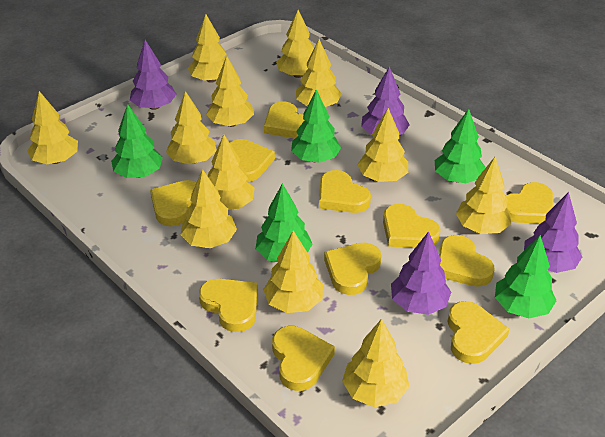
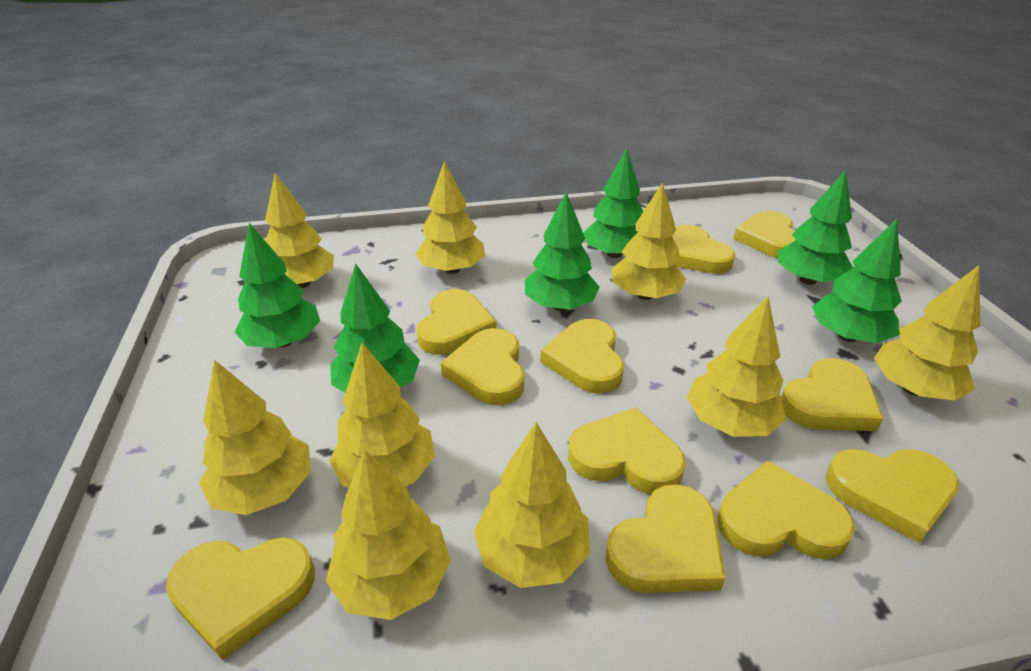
green tree: [111,104,163,178] [256,183,312,262] [291,89,341,163] [435,109,486,183] [495,235,557,318] = 5 -> [234,223,320,348] [330,263,420,393] [525,192,600,311] [583,148,643,258] [778,170,853,285] [812,219,902,343] = 6
purple tree: [130,40,177,110] [361,66,410,135] [391,231,451,315] [524,192,582,273] = 4 -> none = 0
yellow tree: [27,91,78,164] [166,91,216,164] [180,169,237,248] [188,14,226,83] [206,56,254,127] [208,135,255,210] [263,230,323,313] [276,10,314,78] [296,39,342,107] [342,319,409,407] [357,108,408,182] [456,157,511,234] = 12 -> [199,360,311,515] [265,173,334,288] [326,449,451,620] [329,343,435,488] [415,161,485,274] [473,422,590,588] [612,182,686,300] [687,296,786,437] [874,265,981,401] = 9

